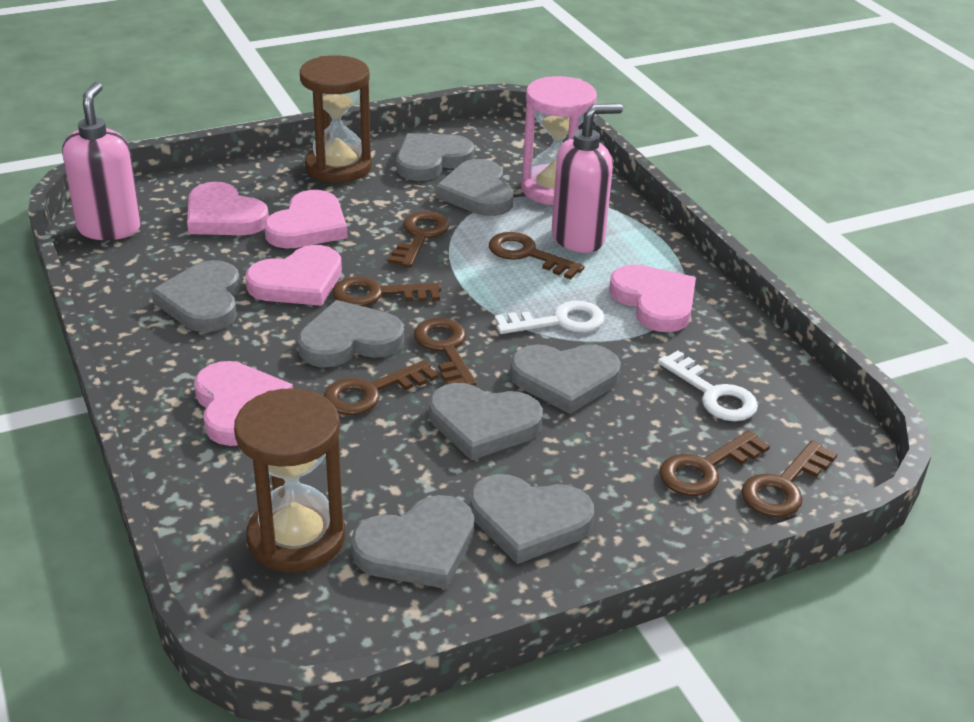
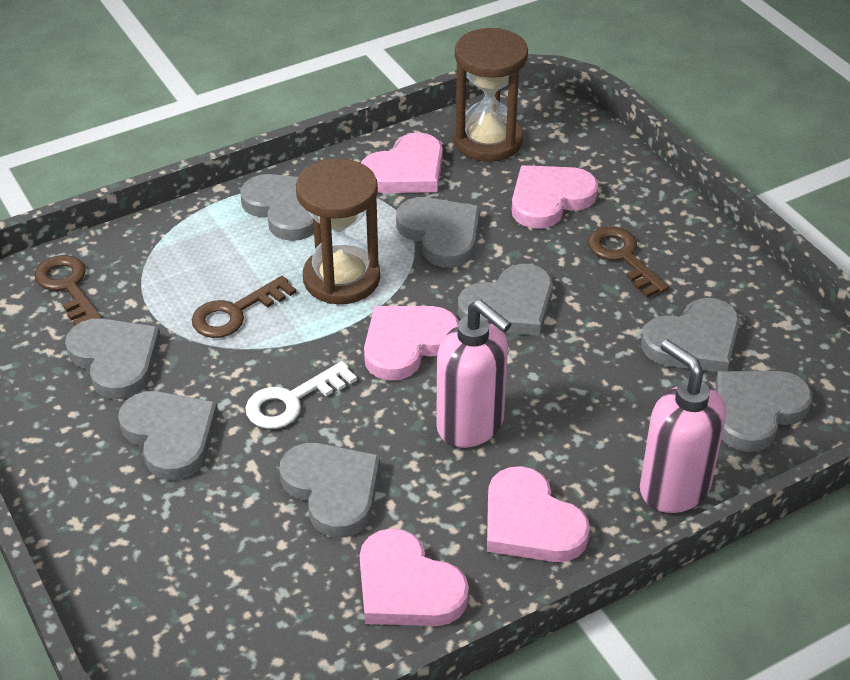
brown key: [324,360,438,415] [332,276,441,307] [388,211,449,268] [414,318,477,386] [489,232,585,279] [660,430,770,496] [741,440,837,517] = 7 -> [35,255,102,326] [192,276,296,338] [588,226,669,297] = 3
pink hourglass: [521,76,597,205] = 1 -> none = 0
white key: [495,301,605,334] [658,351,758,421] = 2 -> [245,361,357,429] = 1

